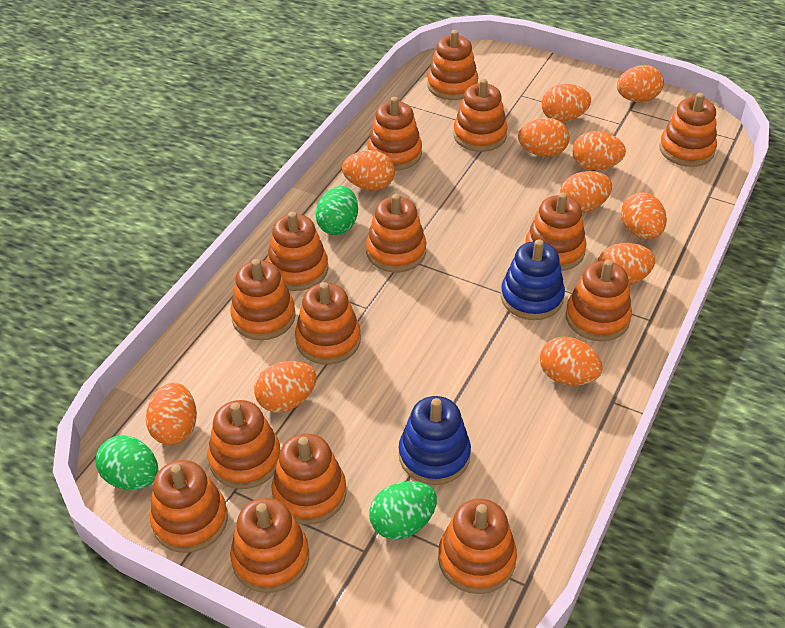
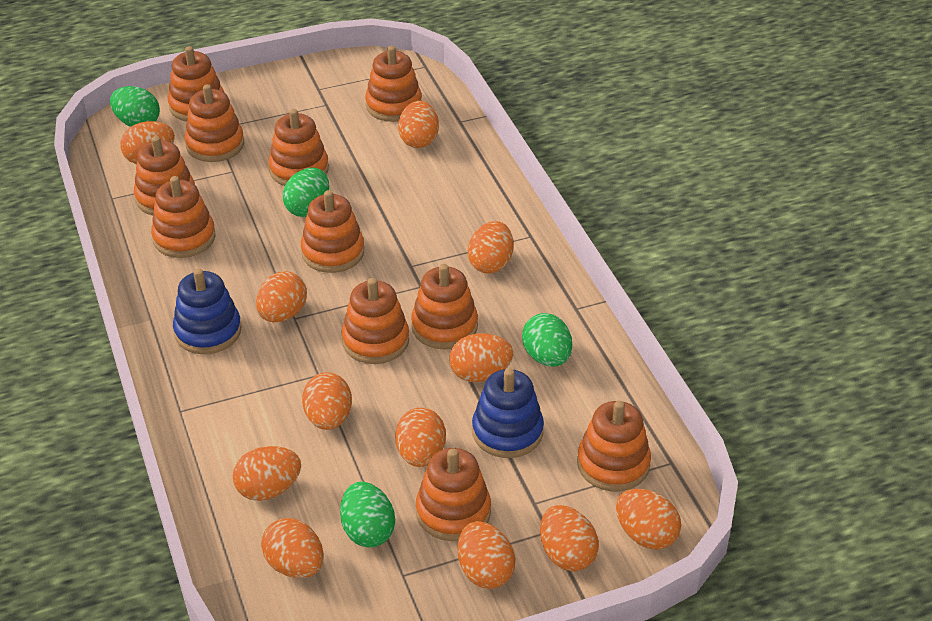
green egg: [95,435,158,490] [315,186,358,235] [369,481,437,539] = 3 -> [110,86,160,127] [283,168,329,217] [340,482,395,548] [522,313,572,367] = 4
orange egg: [146,383,197,445] [254,361,317,413] [342,150,395,190] [518,118,569,157] [540,337,603,386] [541,84,591,122] [560,171,612,213] [572,131,626,170] [597,243,655,286] [617,65,664,102] [621,192,667,239] = 11 -> [120,121,175,164] [233,446,301,501] [256,271,307,322] [261,518,324,578] [302,372,352,430] [395,408,446,467] [398,101,439,148] [449,333,513,382] [458,521,516,589] [468,221,514,274] [540,505,599,571] [616,489,681,550] = 12
orange stacking toy: [150,460,228,553] [208,400,280,489] [230,259,295,340] [230,498,309,593] [266,212,328,291] [271,433,346,525] [295,282,361,364] [366,194,427,272] [367,97,422,171] [427,30,478,100] [438,498,517,594] [453,79,507,152] [525,192,586,271] [566,260,632,341] [659,93,717,167] = 15 -> [134,136,195,215] [151,176,216,258] [168,46,224,122] [185,84,244,162] [268,109,329,186] [301,190,364,273] [342,278,409,364] [365,46,422,122] [411,264,478,349] [416,448,491,541] [577,401,651,492] = 11

